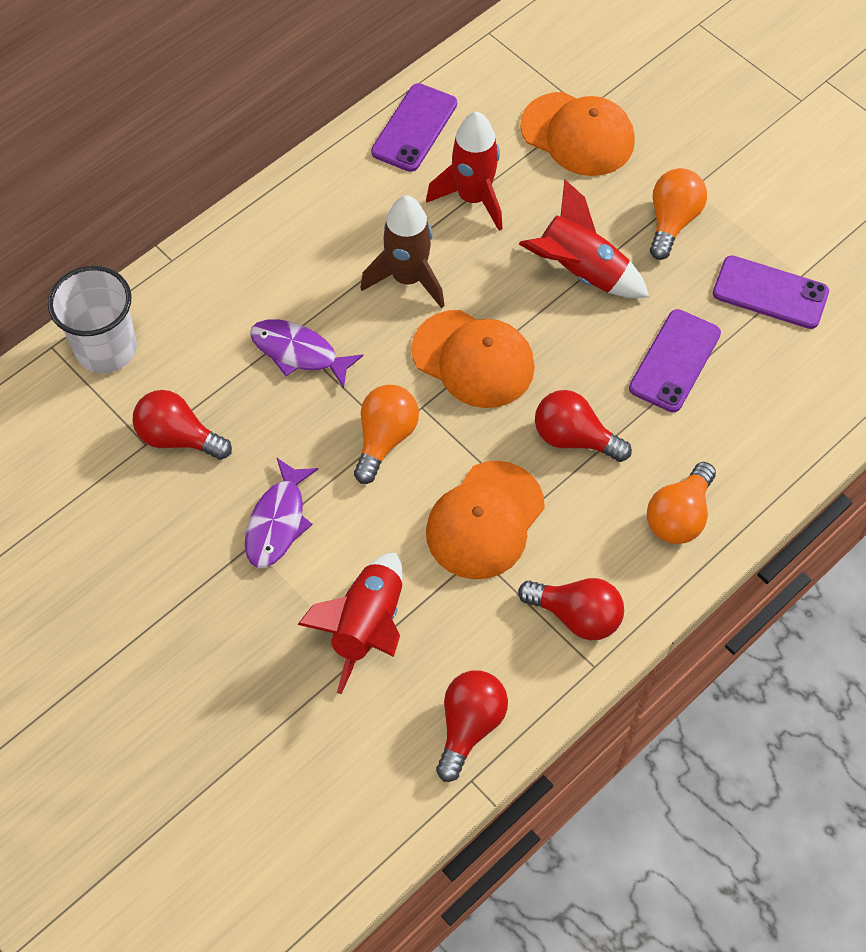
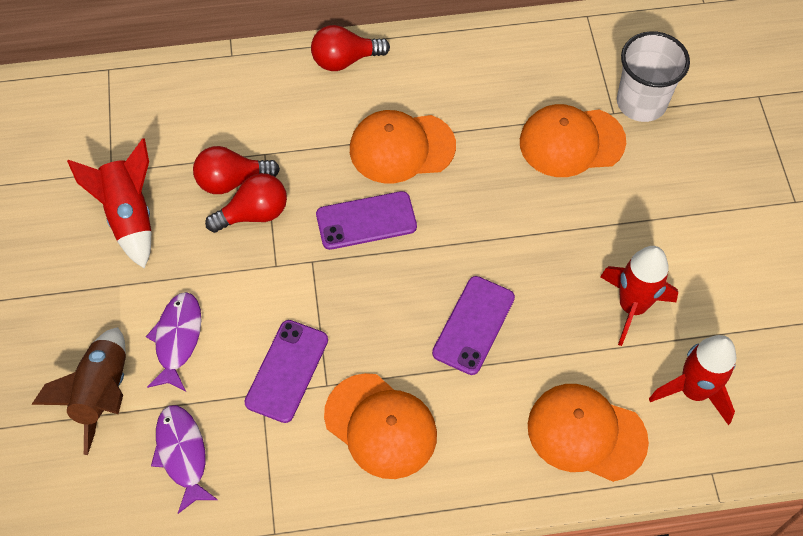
orange cap: [411,310,535,408] [426,461,545,579] [520,92,635,176] = 3 -> [324,373,437,479] [350,110,456,183] [520,104,626,177] [528,384,649,482] = 4
orange light bulb: [354,385,419,484] [647,462,716,544] [650,168,707,260] = 3 -> none = 0
red light bulb: [133,390,232,460] [436,670,508,782] [518,578,624,640] [535,390,632,462] = 4 -> [193,146,280,194] [205,173,287,233] [311,25,390,71] = 3

